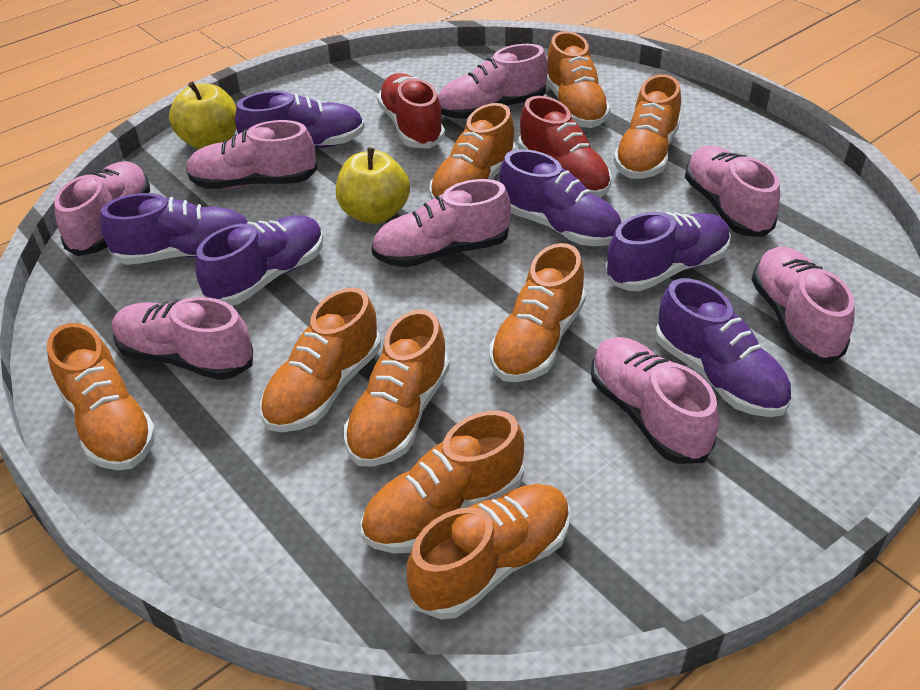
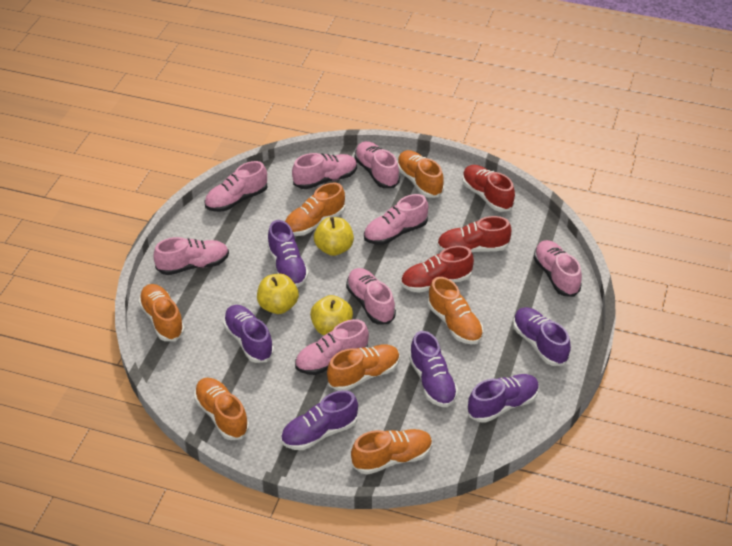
orange shoe: [47,323,156,470] [260,287,381,432] [344,309,449,467] [360,411,524,554] [407,484,570,619] [429,103,516,200] [490,243,586,382] [547,31,611,128] [613,74,681,179] = 9 -> [138,284,185,341] [194,378,249,440] [285,182,345,236] [327,344,400,391] [351,429,432,475] [397,150,444,198] [428,277,483,344] = 7
red shoe: [377,73,445,148] [518,96,612,198] = 2 -> [401,246,474,293] [437,216,511,252] [462,165,515,212] = 3
yellow apple: [169,81,237,149] [336,147,410,224] = 2 -> [257,274,299,314] [310,295,353,335] [314,217,354,256] = 3

